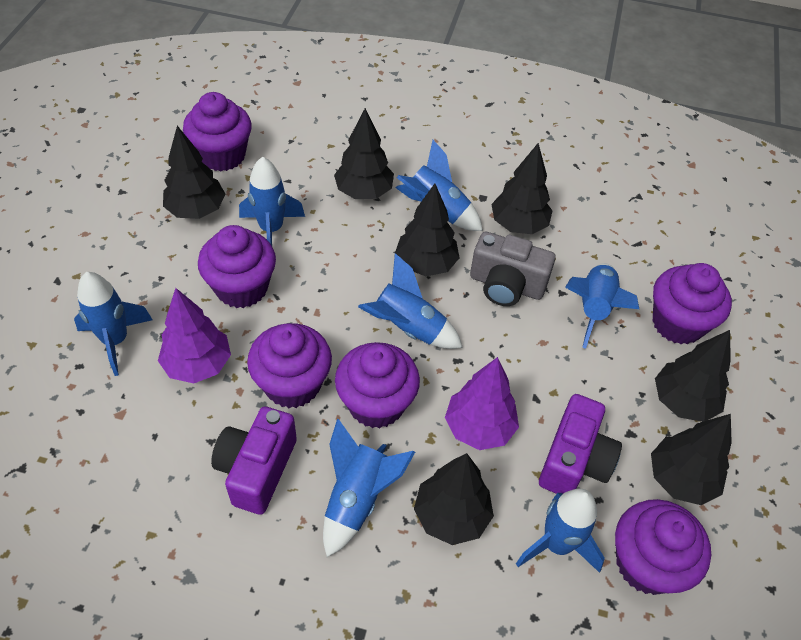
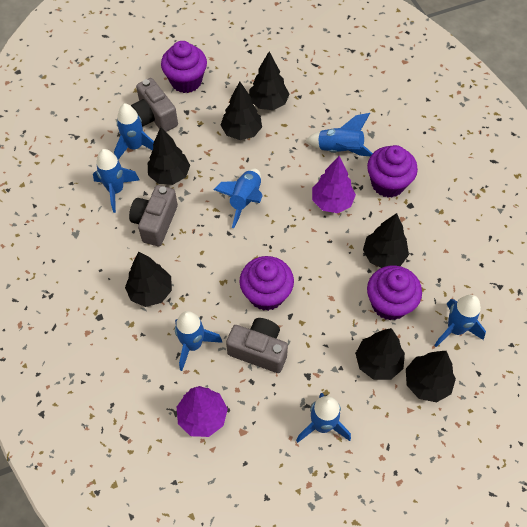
grey camera: [470,232,556,306] = 1 -> [129,185,178,246] [131,78,178,132] [226,318,288,373] = 3
purple camera: [211,407,297,515] [539,394,622,494] = 2 -> none = 0
purple cupcake: [183,92,252,171] [198,225,276,308] [247,323,332,408] [335,342,420,428] [615,499,711,595] [653,263,732,344] = 6 -> [161,41,207,93] [239,256,294,311] [367,145,418,198] [367,265,422,320] = 4

